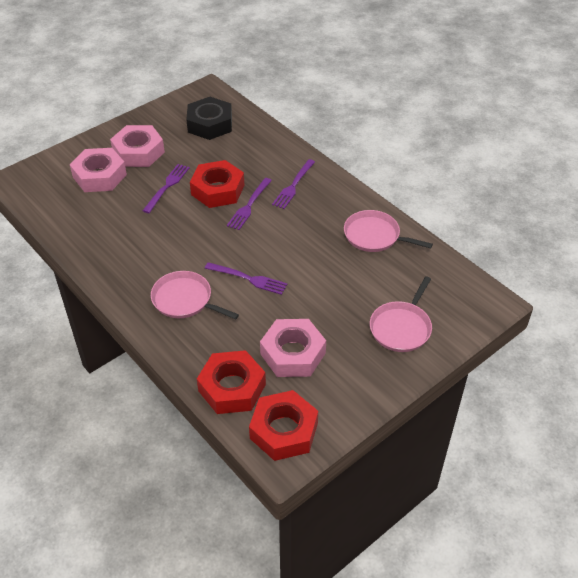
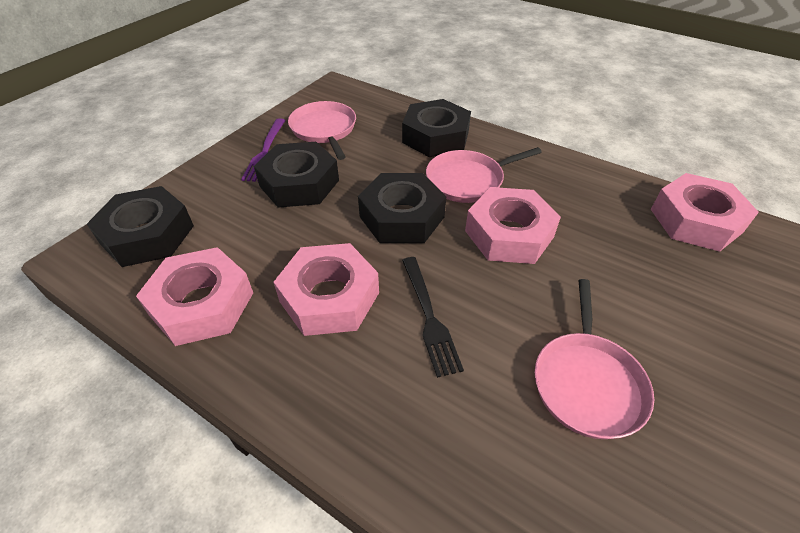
black fork: none = 0 -> [402,257,464,378] = 1
black nut: [186,97,232,140] = 1 -> [87,186,194,267] [254,142,339,208] [358,173,446,243] [402,99,471,157] = 4
pink nut: [70,148,127,192] [110,125,165,167] [260,319,326,377] = 3 -> [136,247,253,346] [273,243,379,336] [465,187,561,264] [651,173,759,252] = 4
purple fork: [142,164,190,213] [205,262,287,295] [227,178,272,230] [272,159,315,209] = 4 -> [241,118,286,182] = 1
red nut: [190,160,244,208] [197,350,266,414] [249,390,318,461] = 3 -> none = 0

